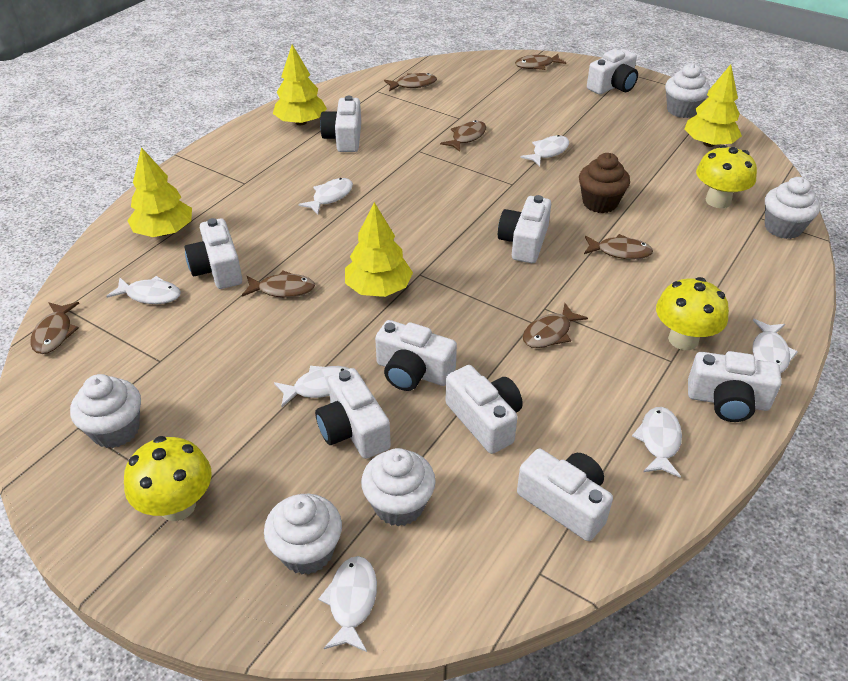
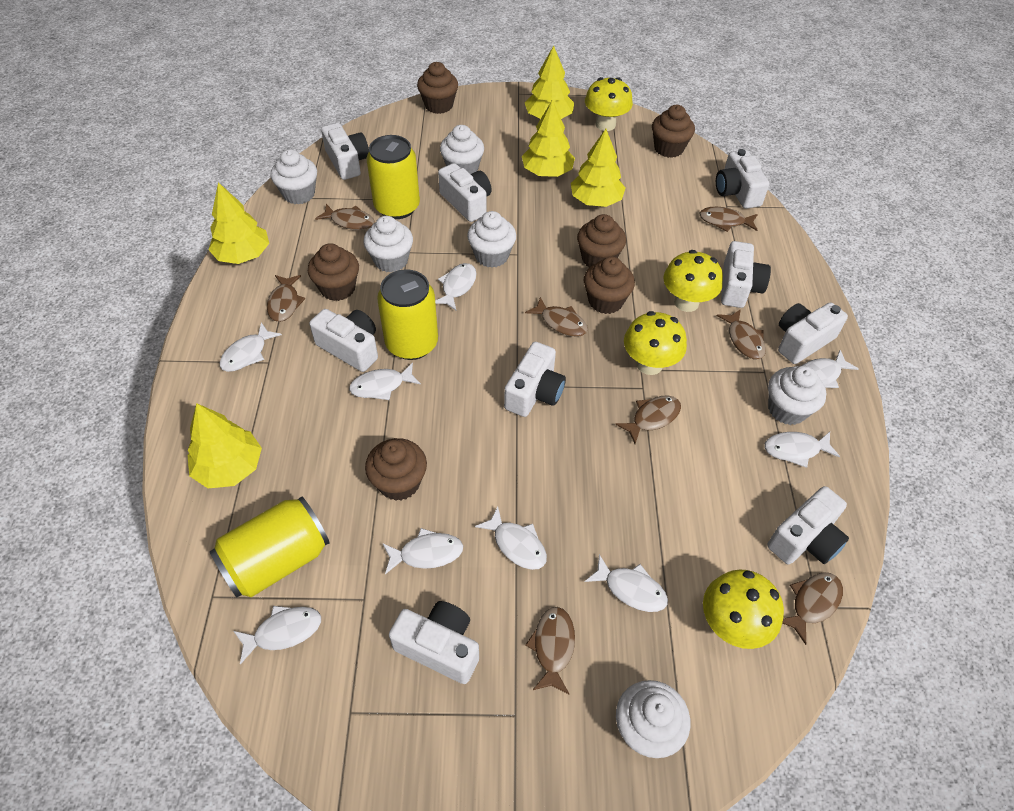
brown cupcake: [579,153,630,213] = 1 -> [308,243,359,301] [365,438,427,501] [417,62,458,114] [577,214,626,267] [584,257,635,314] [652,105,695,158] = 6
brown fish: [31,302,79,354] [242,271,315,298] [384,73,437,91] [440,120,486,152] [515,54,566,70] [522,303,588,348] [584,234,653,260] = 7 -> [267,275,305,322] [315,204,375,230] [525,297,588,337] [525,607,575,694] [615,395,681,444] [699,207,758,232] [717,309,766,359] [782,572,843,645] = 8
white cupcake: [70,374,141,448] [264,494,342,575] [361,448,436,526] [665,64,710,118] [765,177,820,239] = 5 -> [271,149,317,205] [364,216,413,273] [440,125,484,174] [467,211,516,268] [616,680,690,758] [768,366,826,425] = 6
white fish: [106,276,181,304] [274,366,349,407] [298,178,353,215] [318,556,377,652] [520,135,569,167] [632,407,682,478] [752,319,798,373] = 7 -> [219,322,282,372] [234,606,321,665] [349,362,421,400] [382,528,463,574] [435,263,476,310] [475,506,547,570] [585,554,668,612] [765,432,840,468] [802,350,859,388] = 9
yellow can: none = 0 -> [210,496,330,598] [367,135,420,219] [377,269,438,360] = 3
yellow mushroom: [124,436,212,521] [656,277,729,350] [696,145,757,208] = 3 -> [585,77,633,131] [624,311,687,375] [663,250,723,312] [703,569,784,649] = 4
yellow tree: [127,147,192,237] [273,44,327,125] [345,202,413,297] [684,64,742,147] = 4 -> [188,403,262,489] [208,182,269,264] [522,99,575,177] [525,46,574,119] [571,129,625,207] = 5

